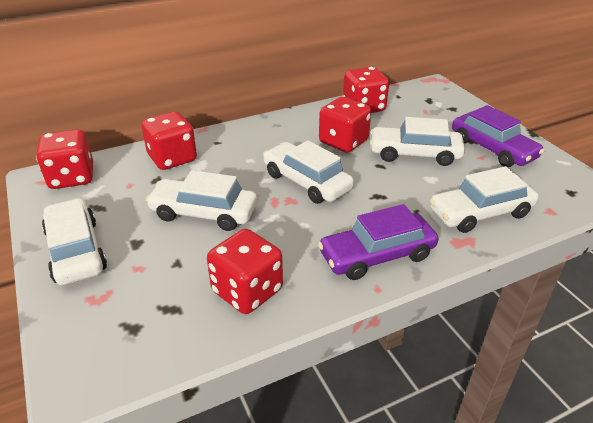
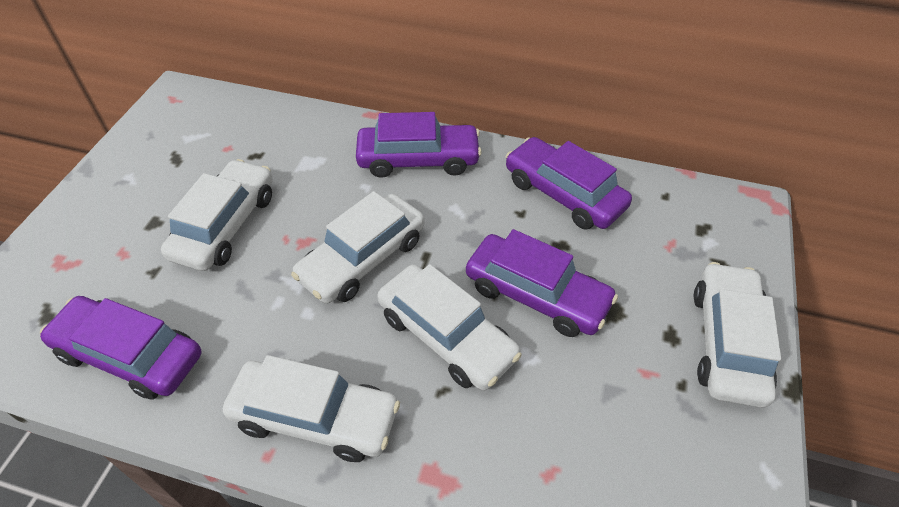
purple car: [318,204,438,280] [452,105,544,167] = 2 -> [40,296,201,400] [356,112,482,178] [466,229,618,337] [505,137,632,230] = 4
red dice: [36,129,93,189] [141,111,197,170] [207,229,283,314] [319,97,371,153] [343,67,389,113] = 5 -> none = 0

